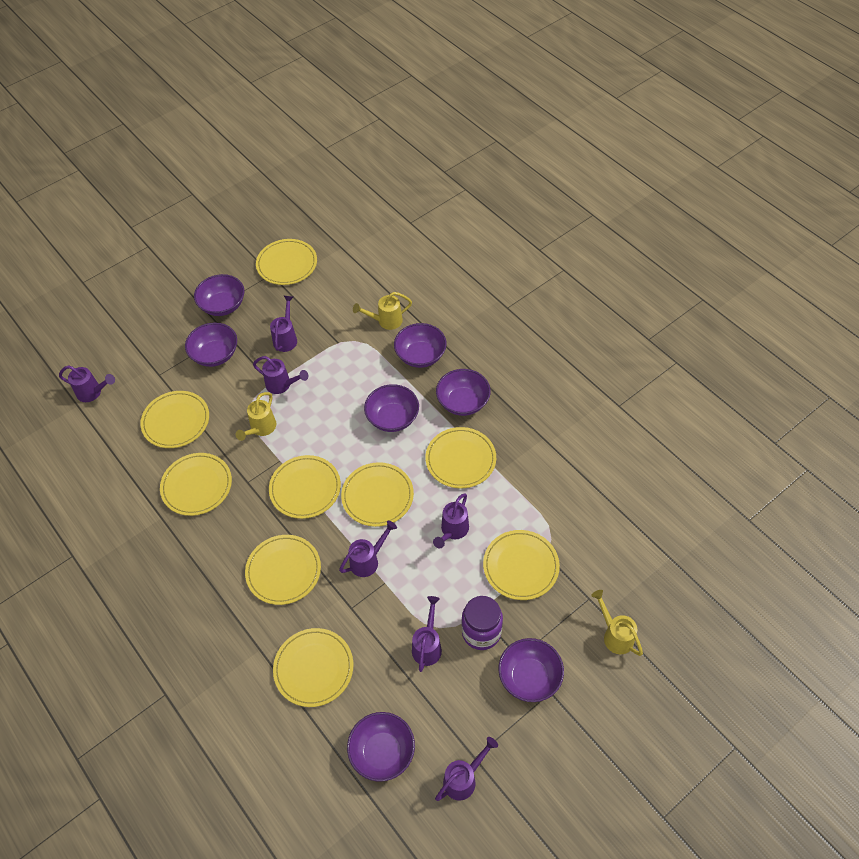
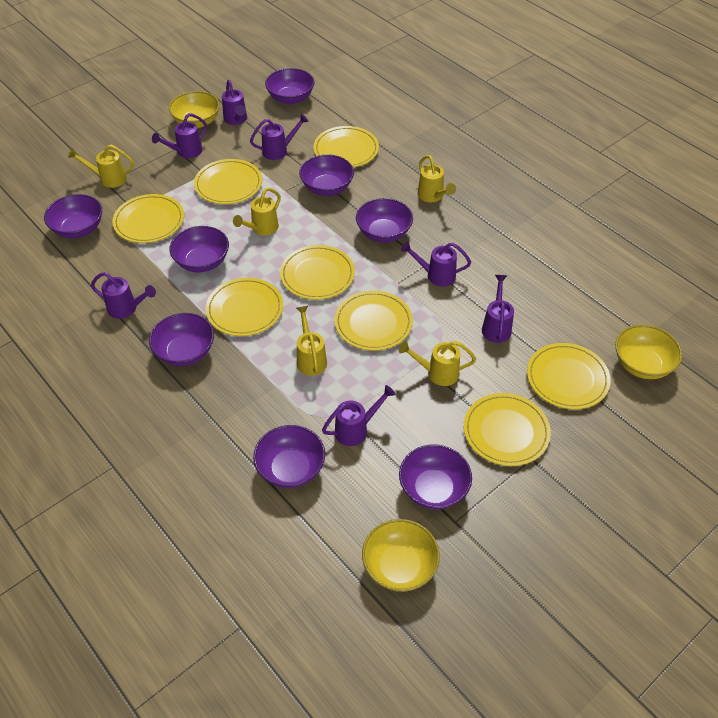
purple bowl: [185,322,237,367] [194,274,244,316] [347,712,415,782] [364,384,419,432] [394,323,447,368] [436,369,491,416] [498,638,564,702] = 7 -> [44,194,102,238] [149,313,214,366] [170,226,229,272] [253,425,325,488] [265,68,314,104] [299,155,354,196] [356,198,413,243] [399,445,472,510] = 8
purple jar: [461,596,503,650] = 1 -> none = 0
yellow bowl: none = 0 -> [169,91,220,128] [362,519,440,592] [615,325,682,379] = 3
yellow plate: [140,391,209,448] [160,453,232,516] [245,535,321,605] [256,239,317,285] [269,455,341,519] [273,628,353,707] [341,462,414,527] [425,427,496,488] [483,530,560,600] = 9 -> [112,194,184,243] [194,159,262,204] [206,278,283,336] [280,245,355,300] [313,126,379,167] [334,291,413,351] [464,393,551,466] [527,343,611,409] = 8
yellow watering can: [236,392,276,441] [353,292,412,330] [591,590,643,656] = 3 -> [68,145,134,188] [233,188,281,236] [296,306,327,376] [399,341,476,386] [418,155,456,202] = 5

